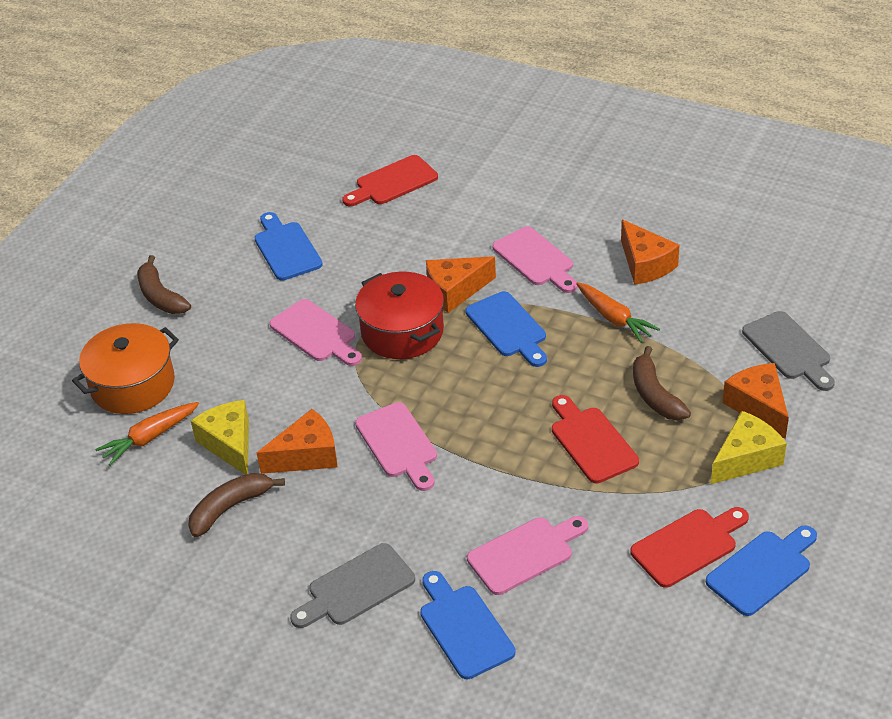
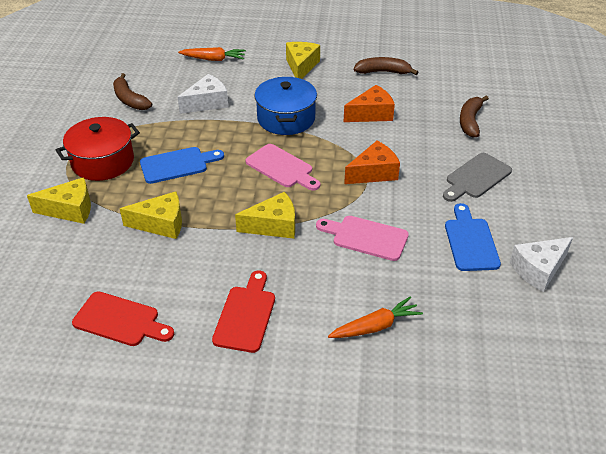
blue cutting board: [254,212,323,281] [420,571,515,679] [465,291,547,367] [706,525,817,616] = 4 -> [140,147,224,184] [445,203,501,271] = 2
blue pot: none = 0 -> [254,77,317,135] = 1
grey cutting board: [290,543,415,628] [742,311,835,391] = 2 -> [443,153,512,202] = 1
orange cheese: [257,409,338,474] [426,256,496,313] [621,219,680,285] [722,363,789,439] = 4 -> [344,85,395,122] [344,141,400,184] = 2
orange pot: [72,323,179,414] = 1 -> none = 0
pink cutting board: [269,299,362,366] [355,402,437,491] [467,516,588,595] [492,226,578,293] = 4 -> [245,144,320,191] [316,216,409,261] = 2
red cutting board: [342,155,438,206] [552,395,639,484] [630,507,749,588] = 3 -> [72,291,174,346] [212,271,275,353] = 2
white cheese: none = 0 -> [178,74,228,114] [510,237,573,292] = 2
yellow cheese: [191,400,249,475] [711,411,787,484] = 2 -> [27,177,91,224] [120,191,182,239] [235,192,295,239] [286,42,320,79] = 4

